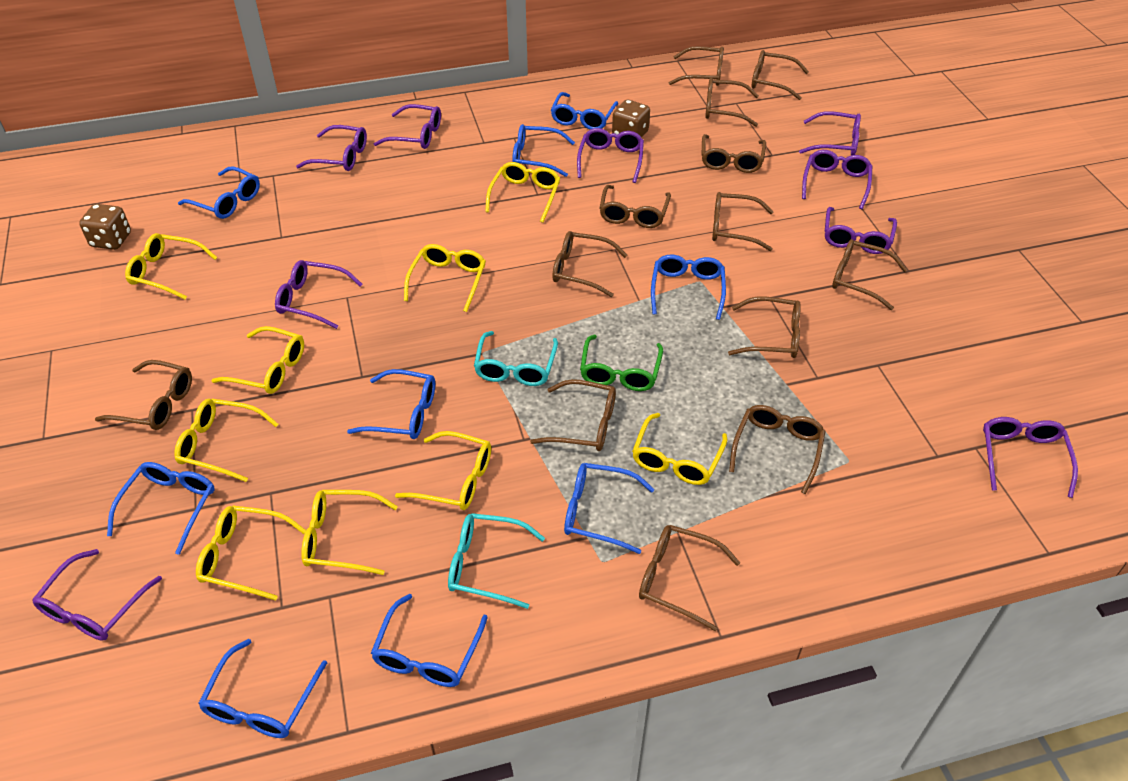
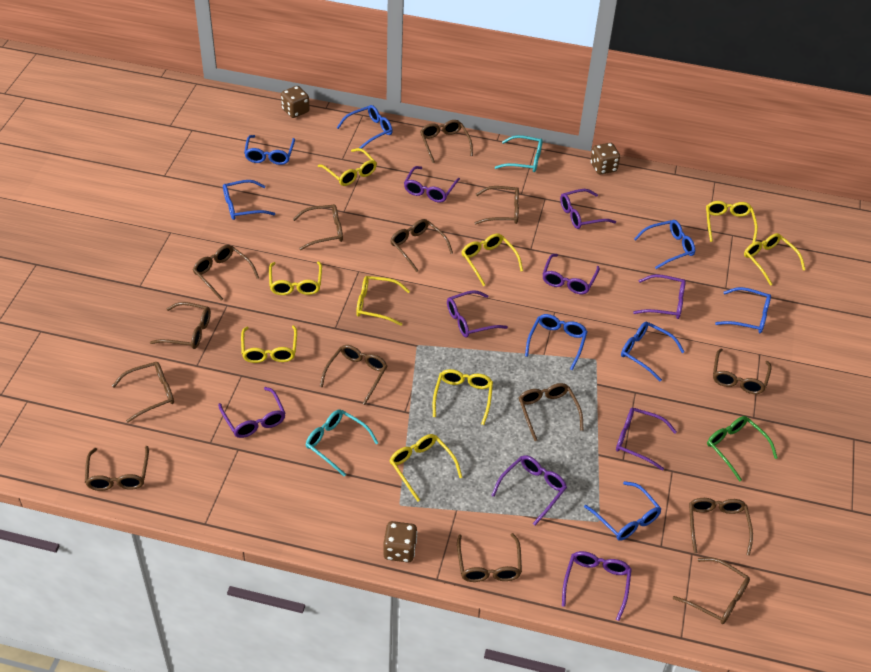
blue glasses: [107,462,215,555] [178,166,260,219] [198,639,327,738] [347,369,435,439] [371,594,488,687] [512,124,575,177] [551,92,618,129] [564,463,654,554] [651,255,726,320] = 9 -> [223,180,275,220] [244,135,295,165] [337,105,393,149] [525,314,588,370] [584,481,662,540] [621,322,685,381] [634,220,695,269] [715,287,771,333] = 8
brown dice: [79,204,131,250] [612,100,650,138] = 2 -> [281,86,310,118] [383,521,417,562] [590,143,620,174] = 3
brown glasses: [95,360,192,430] [530,379,616,451] [552,231,627,297] [599,185,671,228] [639,525,740,631] [669,46,724,86] [702,134,766,173] [705,78,759,127] [712,192,774,251] [728,296,801,358] [729,405,826,494] [752,50,809,100] [832,239,908,310] = 13 -> [85,446,149,491] [112,362,174,423] [150,302,211,349] [193,245,259,301] [293,204,343,250] [320,345,388,405] [390,219,453,272] [420,120,473,163] [457,533,522,582] [475,186,519,225] [519,383,584,441] [673,558,750,624] [689,498,753,556] [713,349,772,394] = 14

